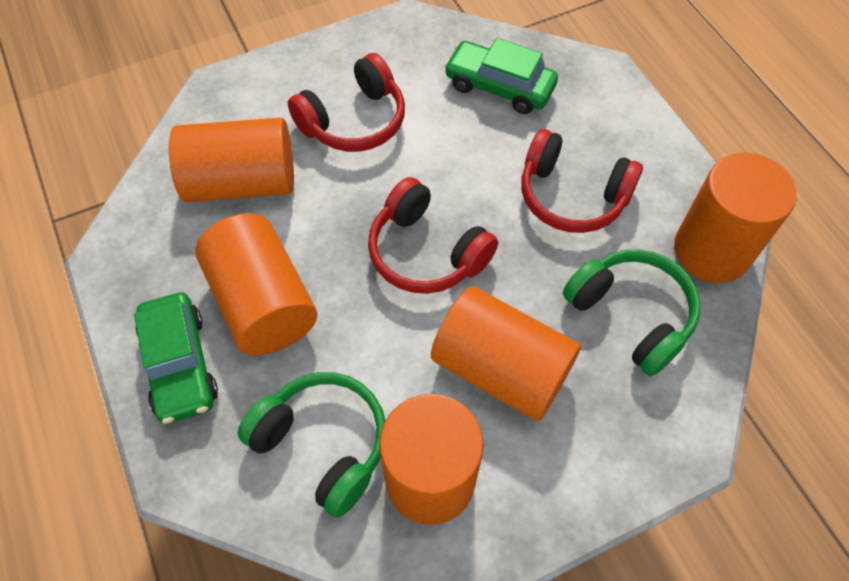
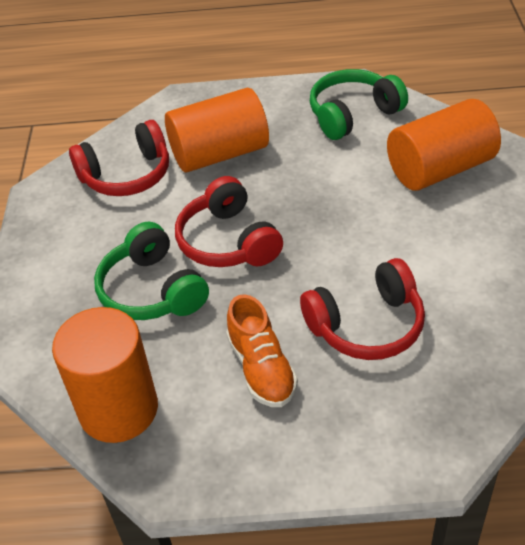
green car: [134,292,218,424] [444,38,558,114] = 2 -> none = 0
orange cylinder: [169,117,294,202] [195,213,317,355] [379,394,484,525] [431,286,581,421] [674,153,797,283] = 5 -> [52,307,158,443] [165,88,269,172] [387,99,501,191] = 3
orange shoe: none = 0 -> [226,294,298,407] = 1

